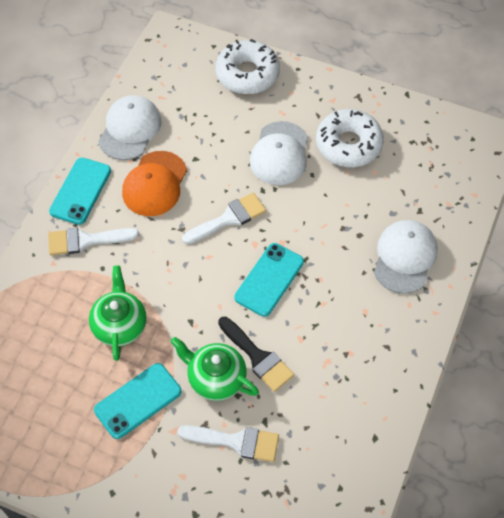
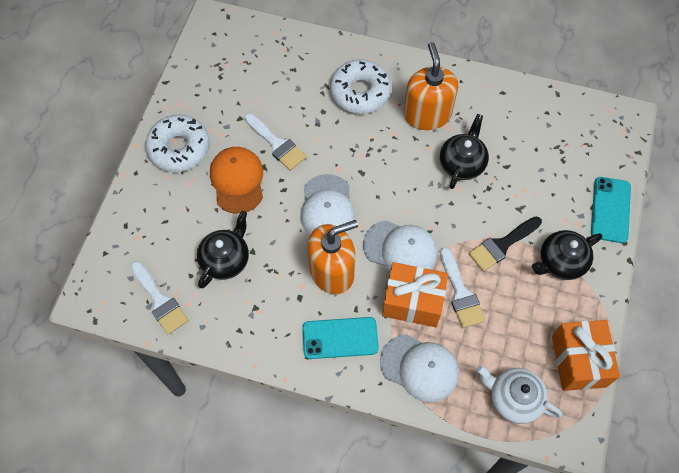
black teapot: none = 0 -> [197,211,249,288] [440,114,489,189] [532,230,602,280] = 3
green teapot: [89,266,147,361] [171,337,259,401] = 2 -> none = 0
orange gift: none = 0 -> [382,262,448,327] [552,320,620,391] = 2
orange soap dispenser: none = 0 -> [308,220,358,294] [404,42,458,130] = 2
turquoise phone: [49,158,111,225] [94,363,181,439] [235,243,304,317] = 3 -> [302,317,379,359] [591,177,631,243] = 2
white teapot: none = 0 -> [477,366,563,424] = 1

